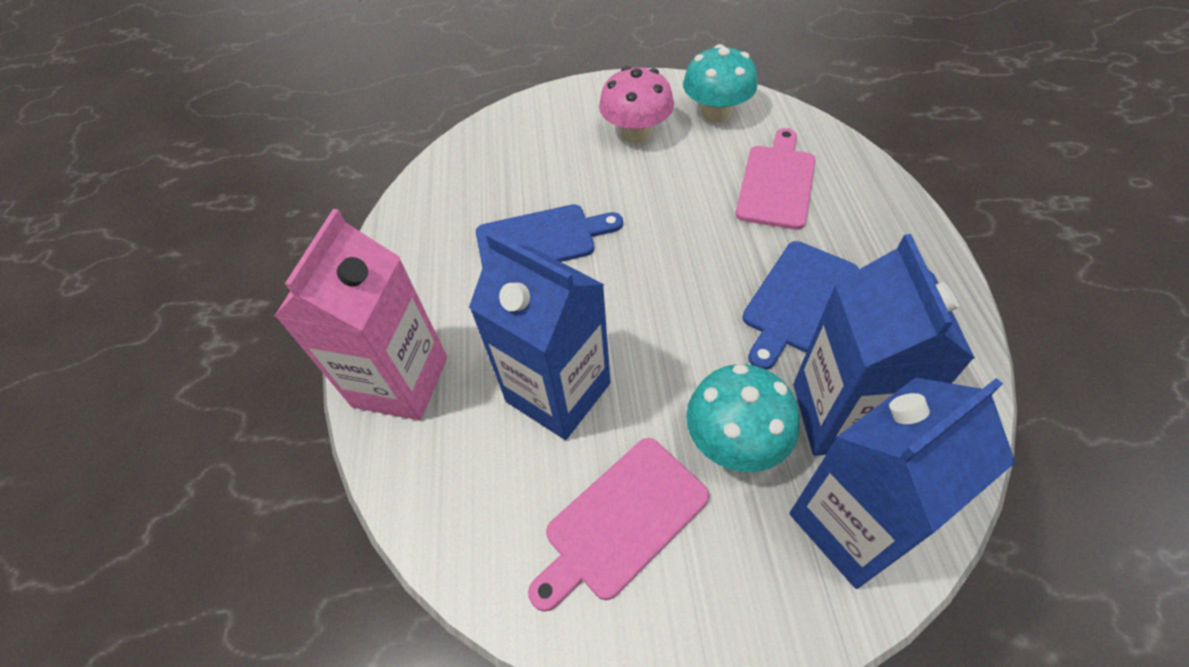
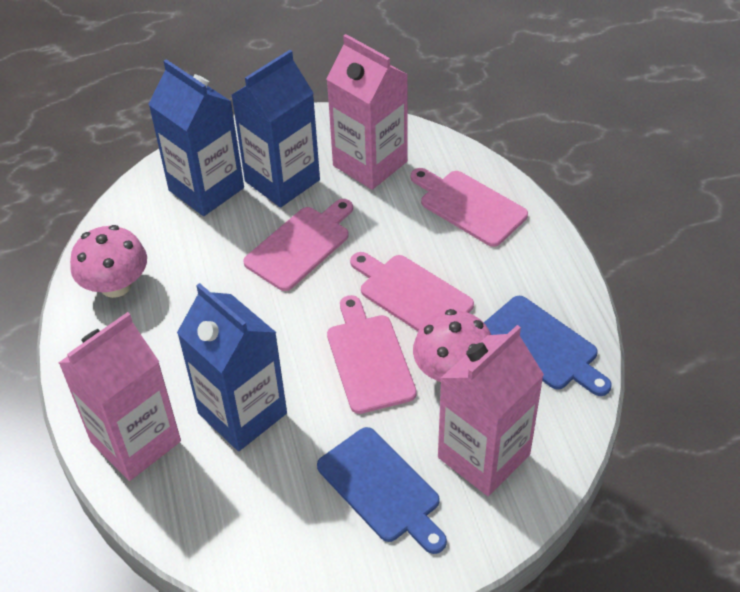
pink carton: [275,209,447,420] = 1 -> [59,312,181,481] [327,34,408,190] [438,325,544,496] = 3
pink cutting board: [528,438,709,612] [735,128,815,230] = 2 -> [243,199,353,291] [327,295,417,414] [350,252,474,331] [411,168,528,247] = 4
pink mushroom: [599,66,674,143] = 1 -> [70,225,147,298] [413,309,491,382] = 2
turquoise mushroom: [683,44,758,122] [686,364,800,472] = 2 -> none = 0

